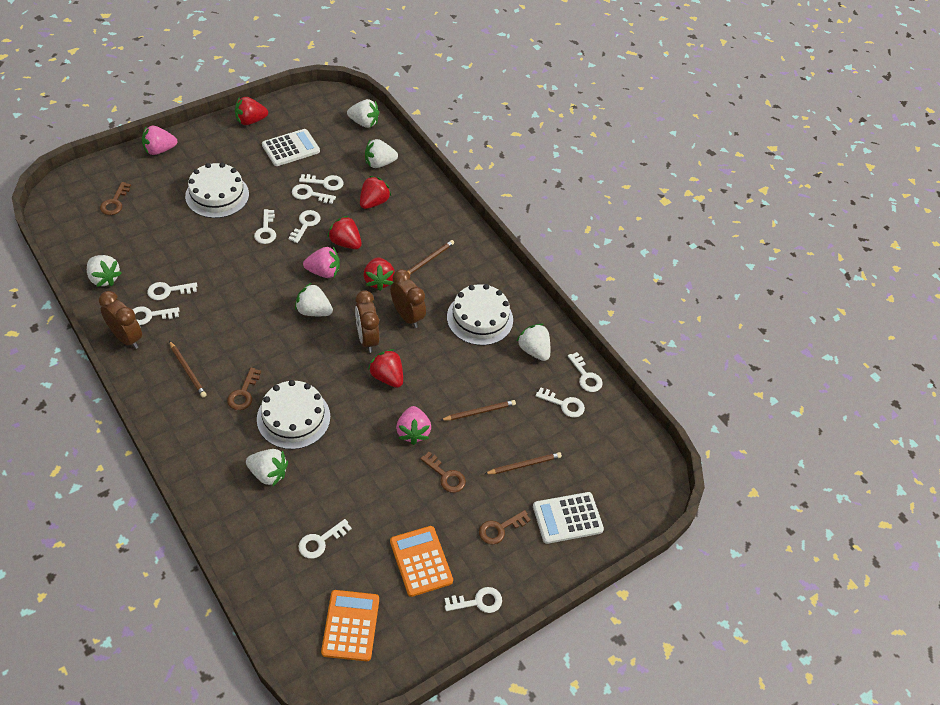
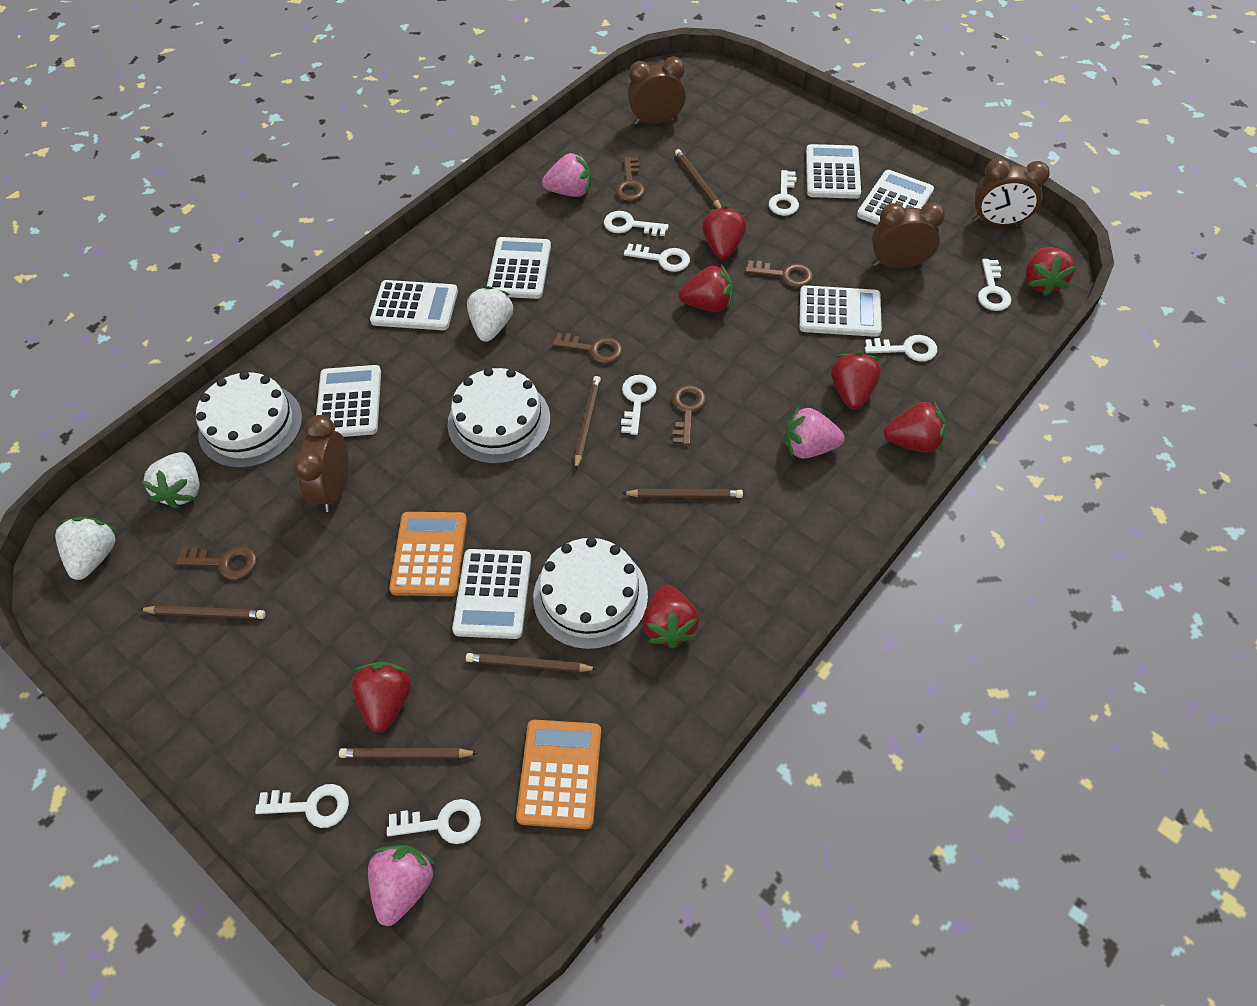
brown clock: [99,291,142,349] [355,290,379,353] [390,269,426,328] = 3 -> [293,415,348,512] [628,57,686,125] [872,202,945,269] [973,158,1050,226] = 4
brown key: [100,182,131,215] [227,367,261,410] [420,452,466,493] [479,510,531,545] = 4 -> [176,546,257,580] [552,333,623,364] [615,157,645,201] [672,385,706,446] [745,260,813,288] = 5
brown pencil: [169,341,207,397] [407,240,454,275] [441,400,516,421] [485,452,562,474] = 4 -> [139,605,265,619] [339,748,478,758] [466,653,597,672] [575,376,601,470] [622,489,743,498] [675,149,722,209] = 6
red strawberry: [235,97,268,125] [327,215,362,249] [360,176,391,209] [363,257,395,291] [368,349,403,388] = 5 -> [351,662,411,733] [642,585,699,649] [679,265,733,312] [702,206,746,259] [831,351,881,410] [884,400,946,453] [1025,247,1077,296] = 7
white calculator: [262,129,320,166] [533,492,604,544] = 2 -> [316,365,381,437] [370,280,458,330] [452,549,531,639] [487,237,551,299] [799,285,882,337] [806,144,861,199] [857,170,934,225] = 7
white key: [132,306,179,325] [147,282,197,300] [254,209,276,244] [289,210,320,243] [292,184,336,204] [298,519,352,559] [299,174,344,191] [445,587,502,613] [536,387,585,418] [568,352,603,392] = 10 -> [255,784,349,828] [387,799,481,844] [604,211,669,236] [621,375,657,435] [624,244,690,272] [769,170,799,216] [865,335,937,362] [978,259,1011,311] = 8
white strawberry: [87,255,122,287] [246,449,288,486] [295,283,333,316] [347,99,379,128] [365,139,398,168] [516,324,550,361] = 6 -> [55,517,118,580] [141,452,199,509] [467,286,513,342] = 3

